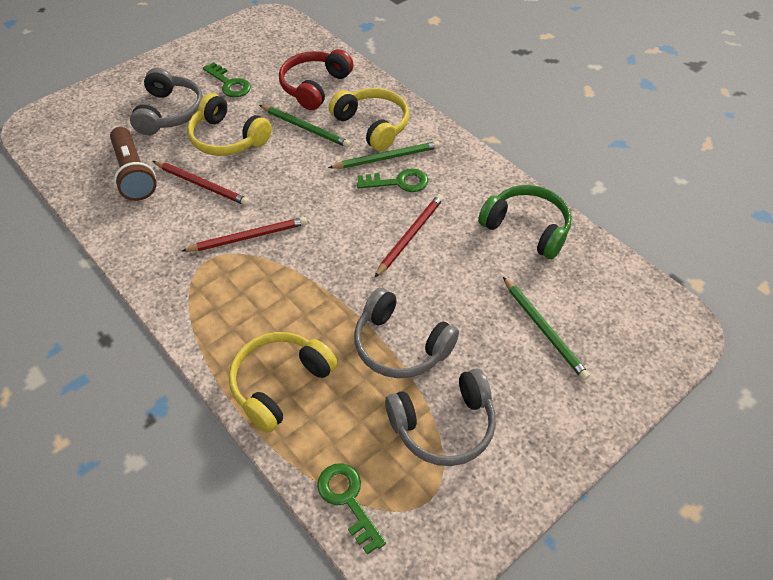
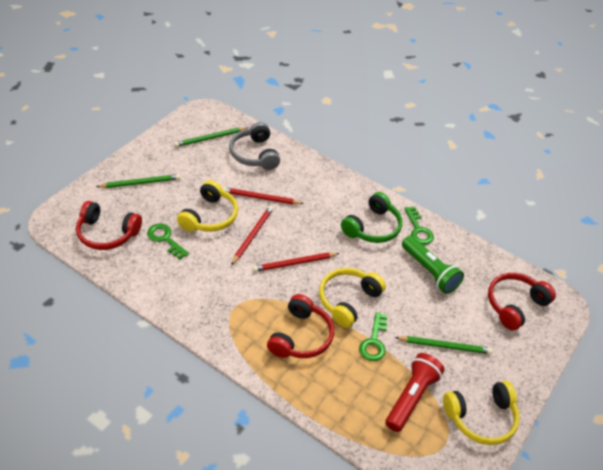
brown flashlight: [110,127,157,201] = 1 -> none = 0
green flashlight: none = 0 -> [402,236,464,294] = 1
grey headphones: [130,68,203,135] [354,288,459,378] [385,368,496,466] = 3 -> [229,122,280,170] = 1
red flashlight: none = 0 -> [385,353,445,432] = 1
red headphones: [279,49,354,110] = 1 -> [76,201,142,250] [267,294,334,358] [488,273,556,330] = 3

